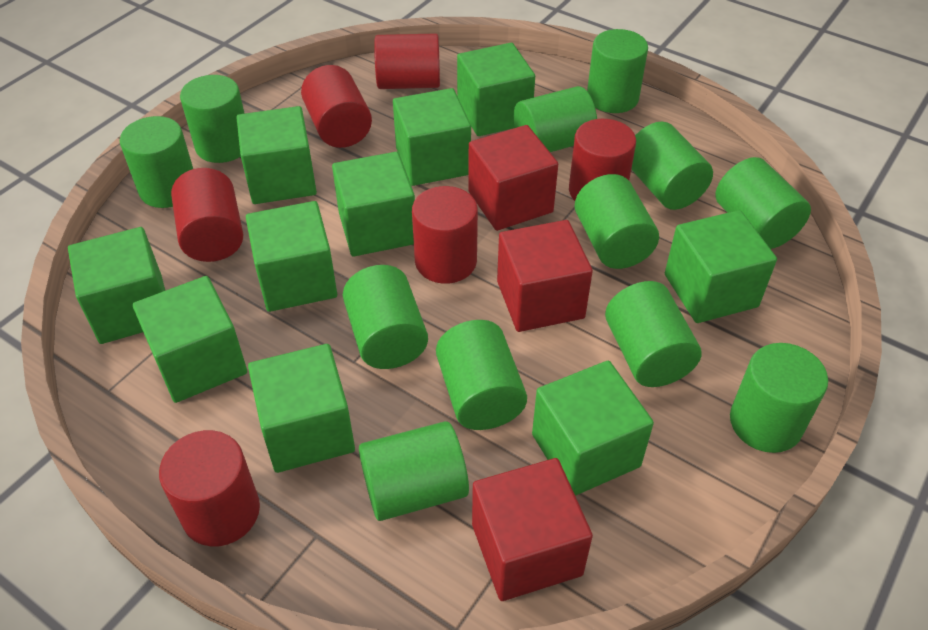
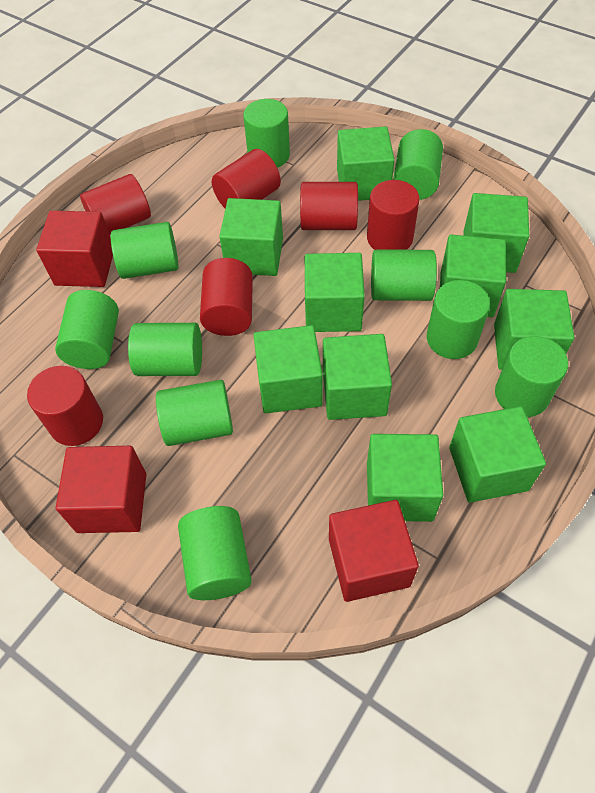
green cylinder: [120,116,193,208] [180,75,245,163] [343,265,428,369] [359,421,469,521] [436,320,527,430] [514,86,597,152] [575,174,659,269] [587,29,648,113] [605,281,701,387] [631,122,713,210] [715,157,811,249] [730,343,828,453] = 12 -> [55,290,119,369] [111,222,179,279] [128,323,202,376] [156,380,233,446] [178,506,252,600] [243,99,290,168] [371,250,437,301] [393,129,443,200] [427,280,490,359] [495,336,568,417] = 10

